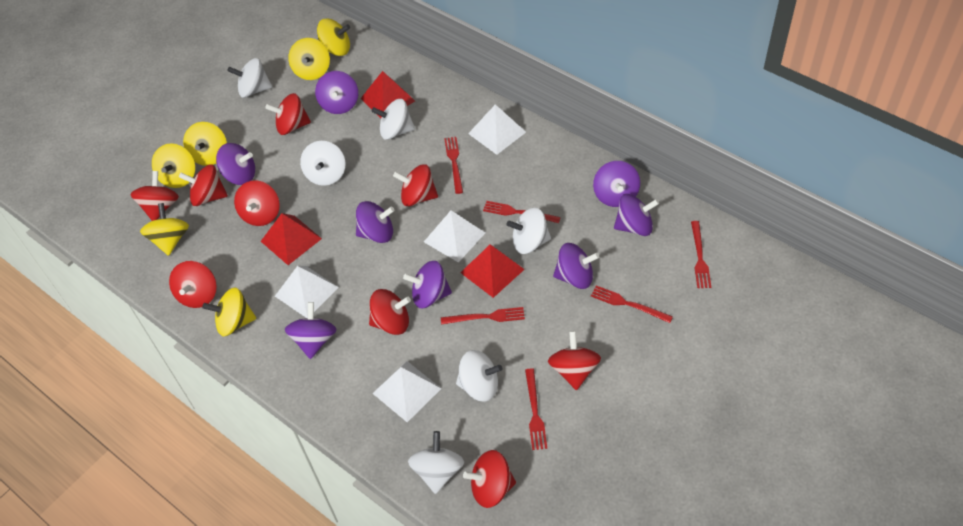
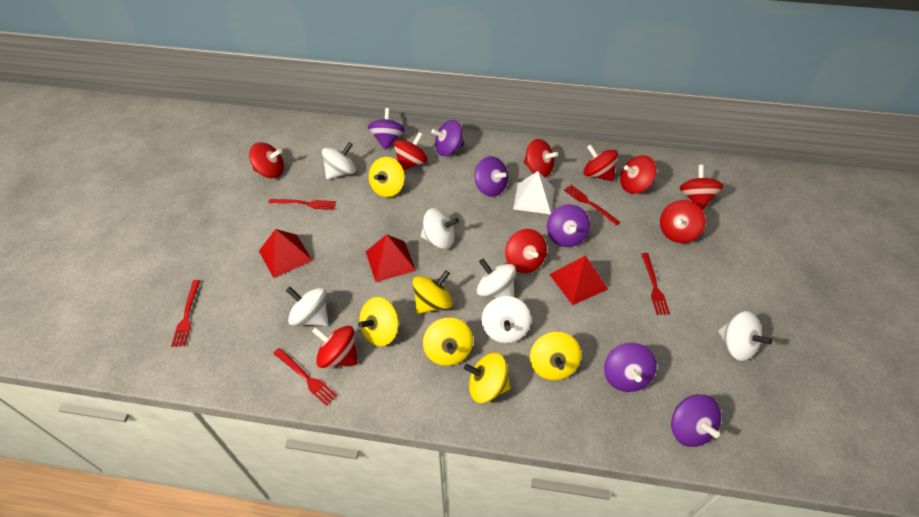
purple spinning top: [216,143,255,185] [285,302,337,359] [315,71,358,114] [356,201,395,243] [403,261,452,308] [553,243,599,289] [593,161,640,207] [614,194,659,236] = 8 -> [368,108,405,150] [431,120,464,156] [474,156,508,197] [547,204,590,247] [604,343,657,392] [671,394,721,447] = 6
red fork: [441,307,525,325] [444,137,463,194] [483,201,561,223] [525,368,547,450] [591,286,673,323] [691,221,711,288] = 6 -> [171,280,201,347] [268,199,336,210] [273,348,337,406] [564,185,620,225] [641,253,670,315] = 5
white pyramid: [275,266,339,318] [372,361,442,422] [424,210,485,263] [468,104,526,155] = 4 -> [513,171,554,214] = 1

